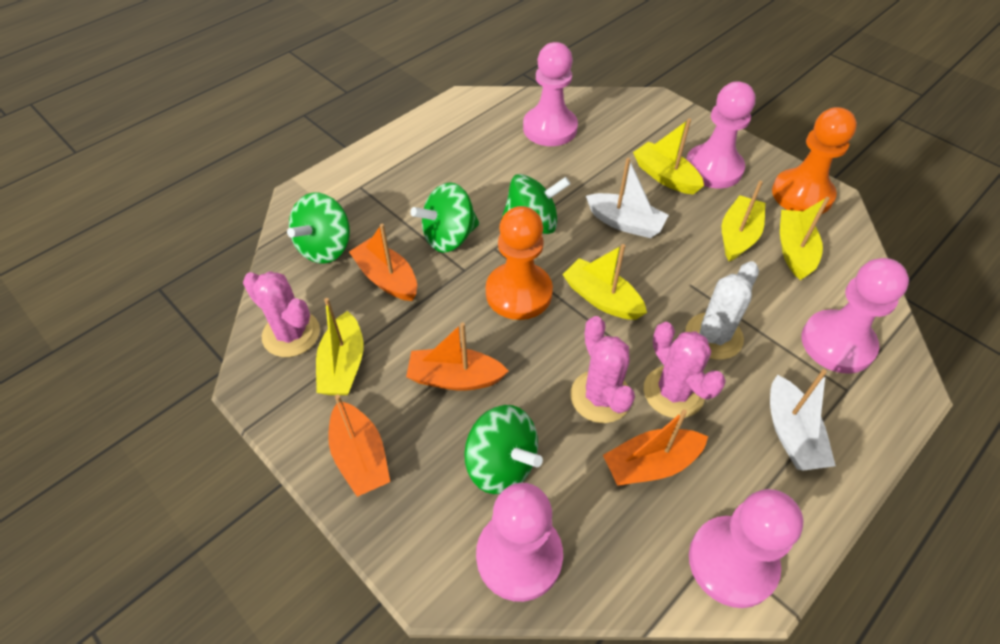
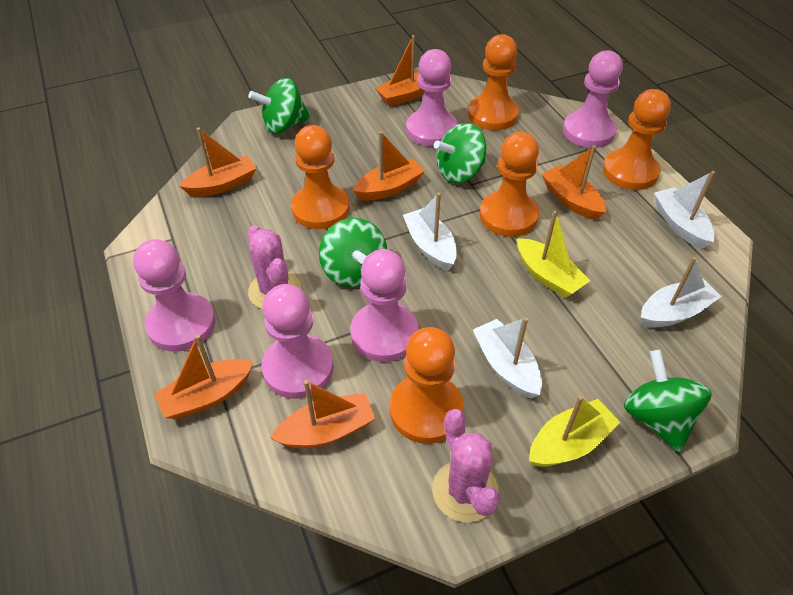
orange boat: [328,395,390,497] [349,224,417,301] [406,322,509,391] [603,409,708,486] = 4 -> [154,335,253,419] [179,128,256,197] [270,380,376,448] [353,131,425,201] [375,35,424,106] [542,145,606,220] = 6
orange pawn: [486,206,553,320] [772,107,857,214] = 2 -> [291,125,349,229] [390,327,464,444] [468,34,519,130] [480,132,539,237] [602,89,671,190] = 5
pink cactus: [243,271,320,357] [570,316,635,423] [644,322,726,418] = 3 -> [247,225,301,309] [432,409,500,522] = 2
white boat: [586,158,669,238] [770,369,836,471] = 2 -> [403,193,457,271] [473,317,542,398] [641,257,722,328] [654,171,715,249] = 4
white cactus: [685,261,759,360] = 1 -> none = 0
yellow boat: [316,298,363,395] [562,244,647,320] [633,118,704,195] [722,181,765,261] [780,197,830,280] = 5 -> [517,211,590,298] [529,395,621,467] = 2

